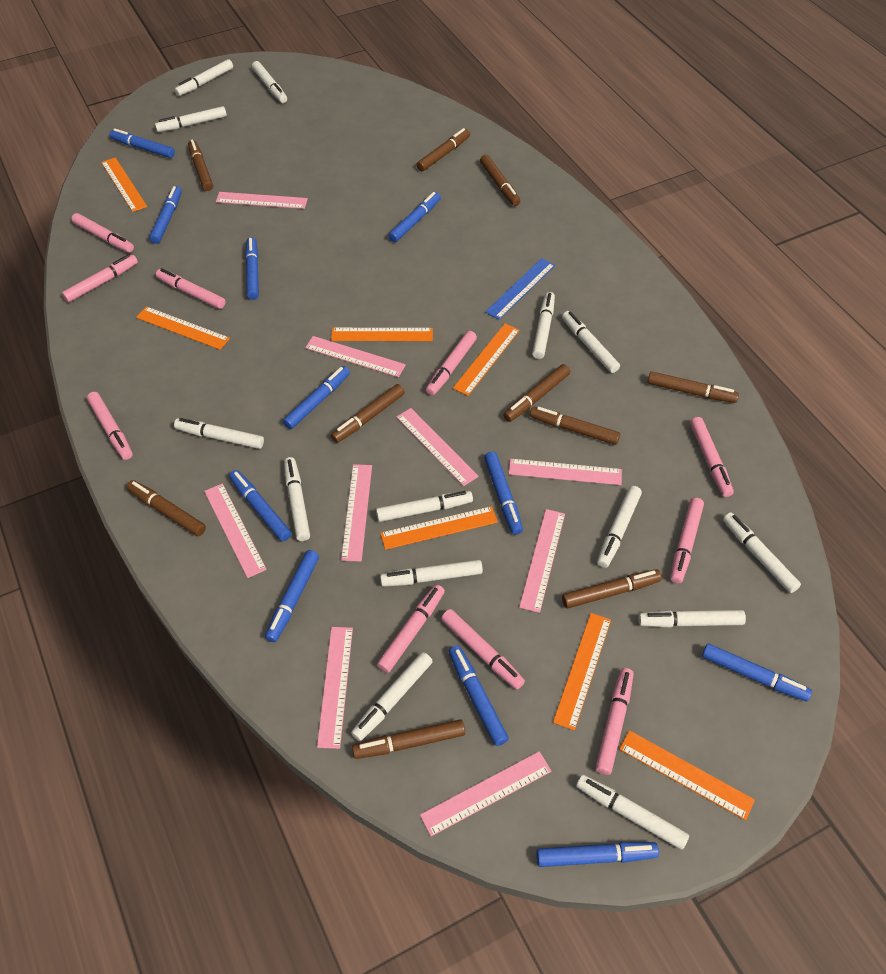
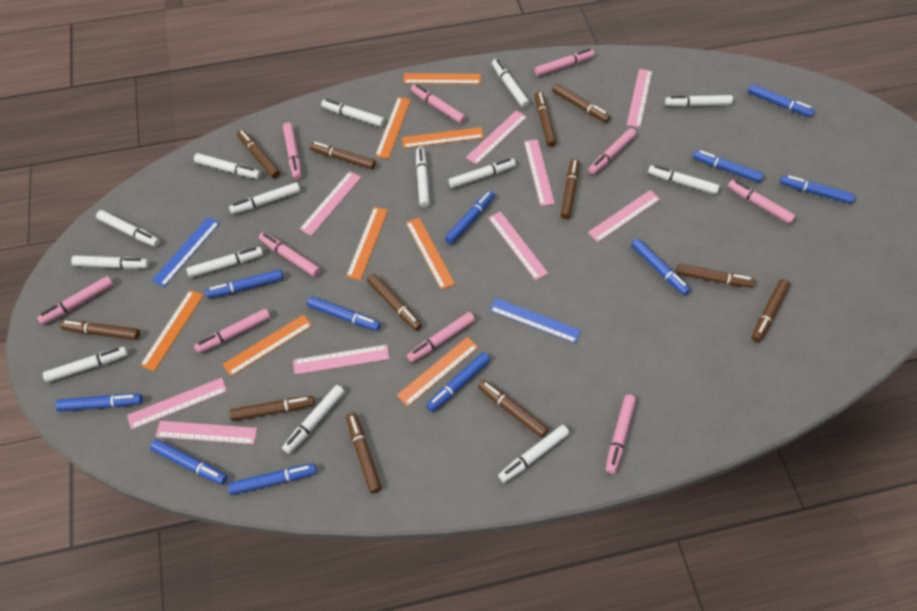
blue ruler: [485,258,555,320] = 1 -> [152,217,220,287] [489,298,581,344] = 2
brown marker: [127,480,206,536] [188,140,213,191] [331,384,405,443] [352,719,465,759] [416,128,470,171] [480,155,521,206] [503,364,570,422] [530,407,620,445] [562,569,662,608] [648,371,739,403] = 10 -> [60,320,140,340] [229,396,315,421] [237,130,280,178] [310,142,376,169] [346,413,382,493] [367,274,422,331] [478,380,548,438] [535,91,556,147] [552,83,610,123] [560,159,579,219] [676,264,755,288] [752,279,790,342] = 12
orange ruler: [101,157,147,212] [136,306,230,350] [331,328,433,341] [380,506,498,550] [453,324,520,396] [553,613,611,731] [619,730,755,820] = 7 -> [140,290,203,371] [222,314,312,376] [346,207,388,280] [375,97,411,159] [397,337,478,407] [402,127,484,148] [403,73,481,84] [406,218,455,290] = 8

